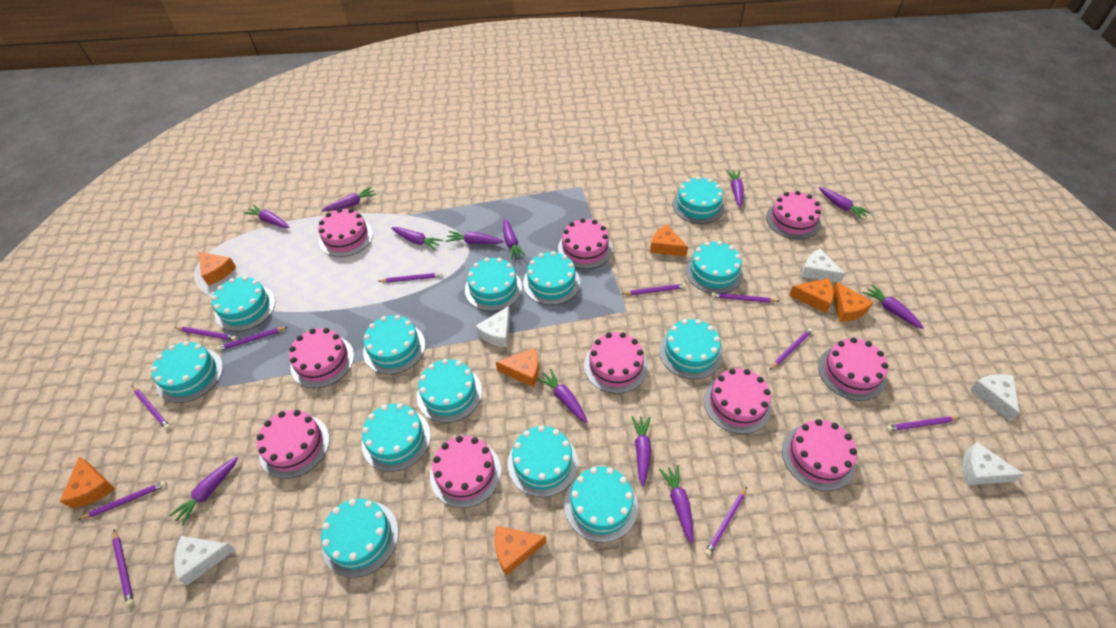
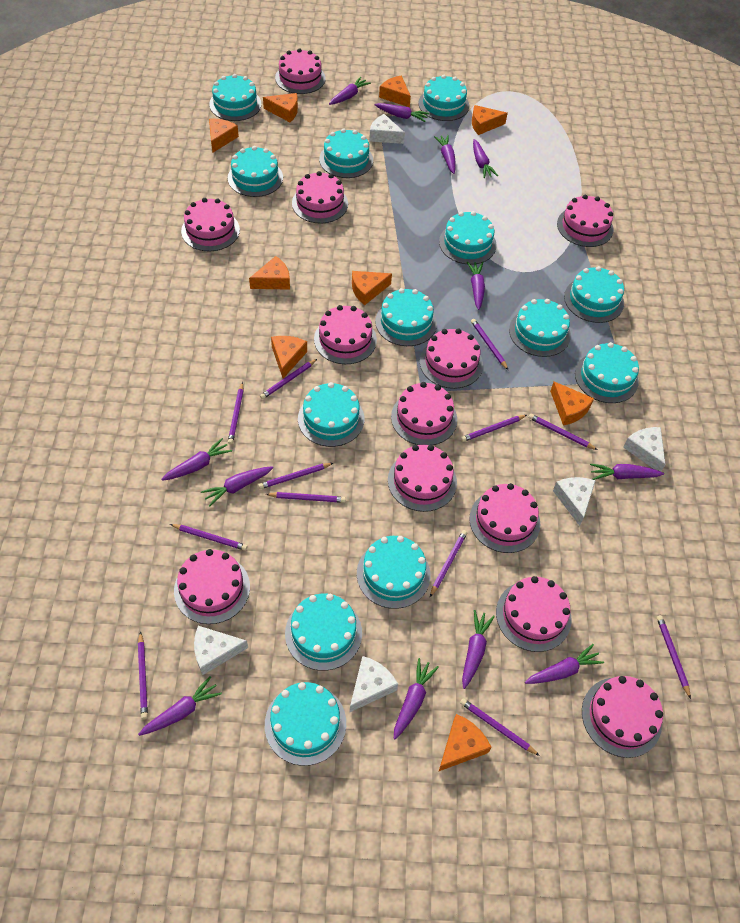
orange cheese: [60,457,115,508] [198,252,236,286] [495,526,547,576] [496,348,539,387] [650,225,688,257] [789,278,834,313] [833,282,873,322] = 7 -> [209,119,239,153] [249,256,290,290] [263,93,298,122] [271,336,307,378] [352,271,392,305] [379,76,411,107] [439,714,492,771] [472,105,508,135] [550,382,594,425] = 9
pink cake: [257,410,330,479] [289,328,354,388] [318,208,373,257] [430,436,501,508] [558,218,613,269] [584,332,648,394] [704,368,772,434] [766,191,821,240] [782,419,857,491] [818,337,888,401] = 10 -> [174,549,250,624] [181,198,240,251] [275,48,326,94] [292,171,348,224] [314,305,377,364] [388,445,457,512] [391,382,457,445] [420,328,483,389] [469,483,540,553] [496,576,572,652] [557,195,613,247] [582,676,663,758] = 12
purple pencil: [78,481,167,520] [112,530,134,606] [132,386,171,430] [175,327,237,341] [216,327,288,351] [378,272,442,283] [622,284,686,295] [705,487,747,556] [711,293,779,303] [769,328,813,370] [886,416,960,431] = 11 -> [138,631,148,719] [170,524,248,551] [228,382,244,444] [258,463,333,489] [260,359,317,399] [266,492,346,503] [430,530,467,597] [460,698,540,756] [461,415,527,442] [471,319,508,370] [528,414,598,450] [657,615,691,699] = 12

